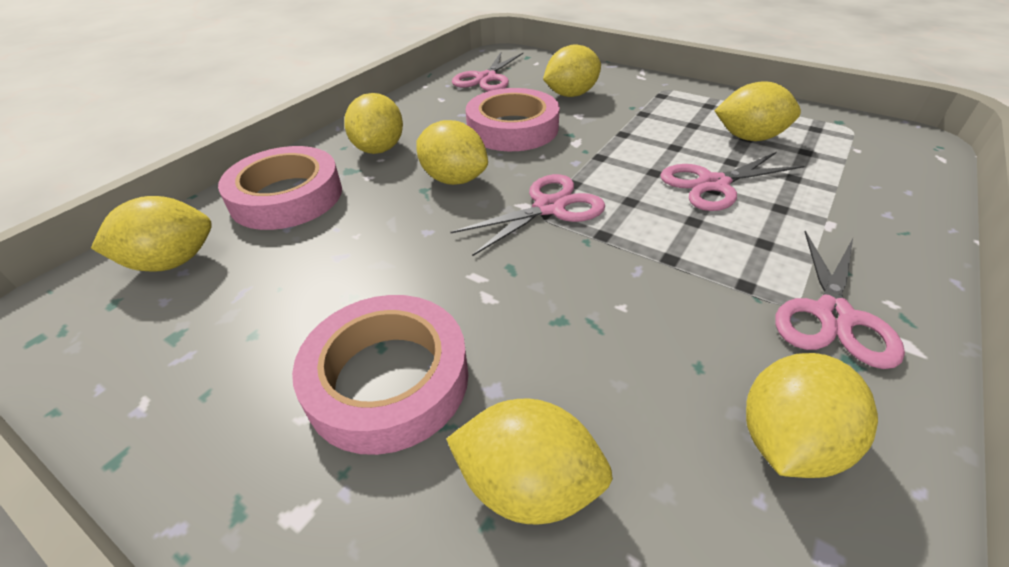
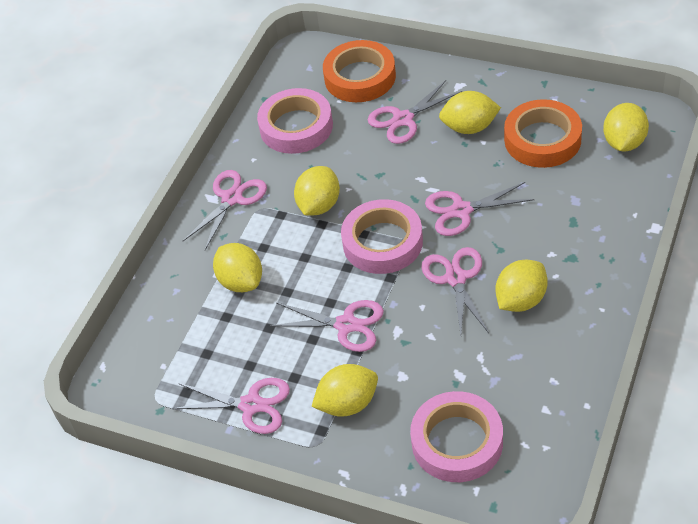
orange tape: none = 0 -> [323,40,396,102] [504,99,582,168] = 2
pink scissors: [450,174,605,256] [452,53,523,91] [660,152,804,211] [775,230,905,369] = 4 -> [171,378,290,434] [183,170,267,250] [269,300,384,352] [368,80,462,144] [421,247,489,335] [425,182,534,236] = 6
yellow lemon: [91,196,212,272] [344,93,403,154] [416,120,488,185] [446,399,613,524] [543,44,601,97] [714,81,801,141] [746,353,878,478] = 7 -> [213,243,262,292] [294,166,340,215] [312,364,378,417] [439,91,501,134] [496,260,547,312] [603,103,649,151] = 6

